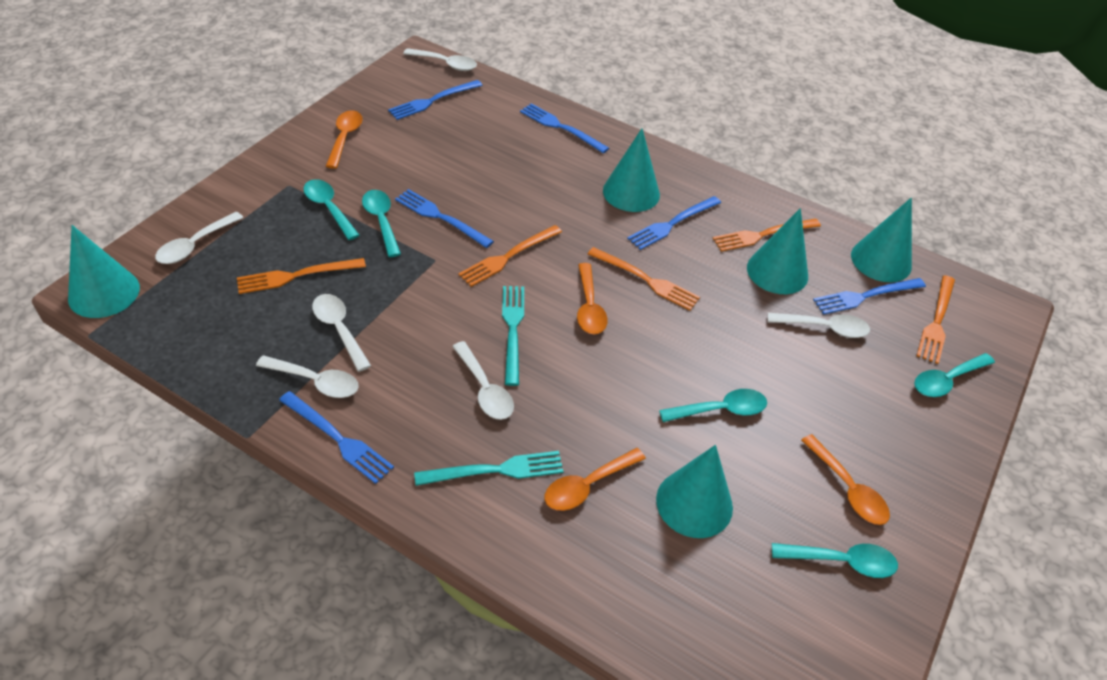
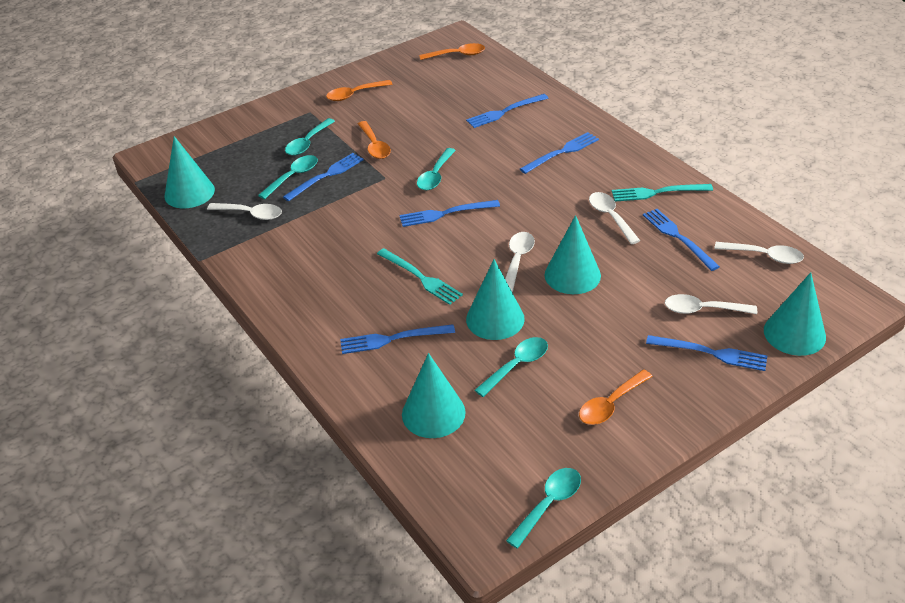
blue fork: [279,391,394,484] [388,80,483,120] [395,189,494,248] [520,103,609,153] [627,196,721,250] [813,278,926,315] = 6 -> [283,153,364,201] [340,324,455,354] [399,200,500,227] [466,94,548,128] [520,132,599,174] [643,209,720,271] [646,335,767,371] = 7
orange fork: [237,258,366,294] [458,225,562,287] [588,247,700,311] [713,219,821,252] [916,275,955,364] = 5 -> none = 0
white spoon: [155,212,244,264] [256,355,359,398] [312,294,371,372] [403,48,477,71] [452,341,514,420] [768,313,870,338] = 6 -> [207,203,282,220] [505,232,535,292] [589,192,640,244] [665,294,757,314] [714,242,804,264] = 5

